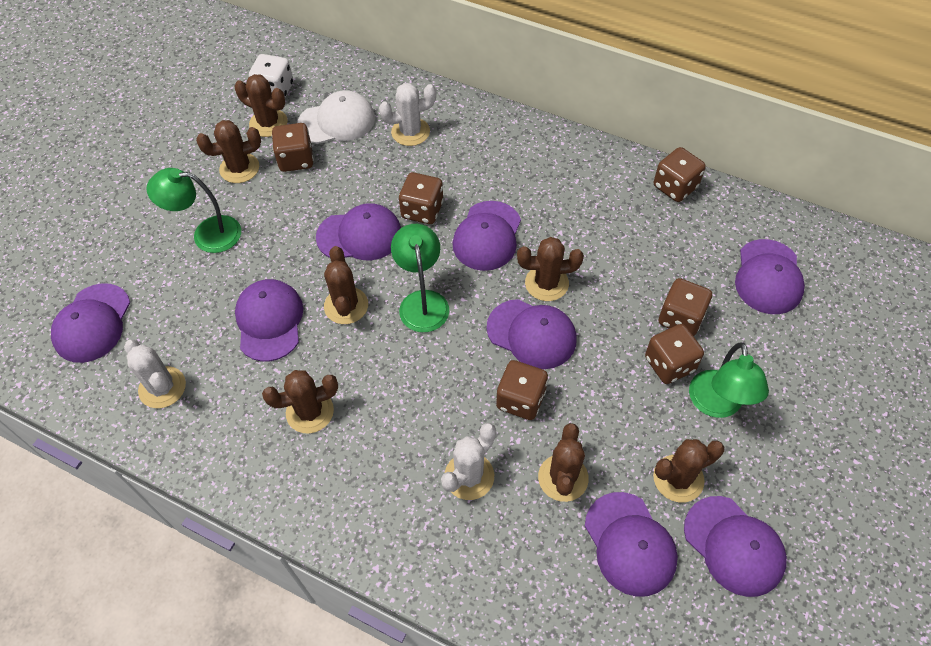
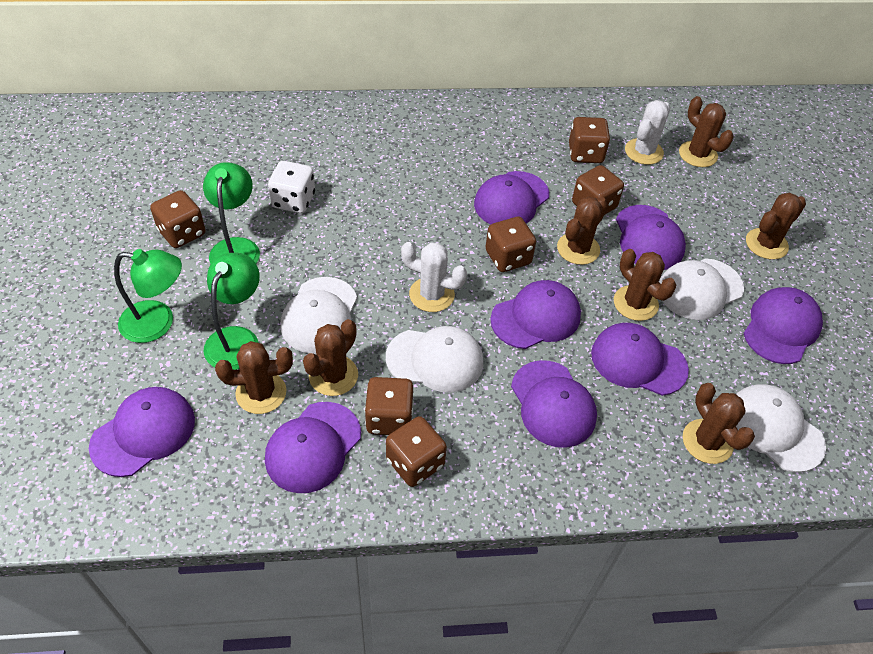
white cactus: [124,340,186,408] [379,83,436,146] [441,423,496,500] = 3 -> [401,242,467,312] [625,100,670,165] = 2
white cap: [297,90,375,144] = 1 -> [280,277,357,354] [386,326,483,392] [659,258,744,320] [736,384,826,472] = 4

